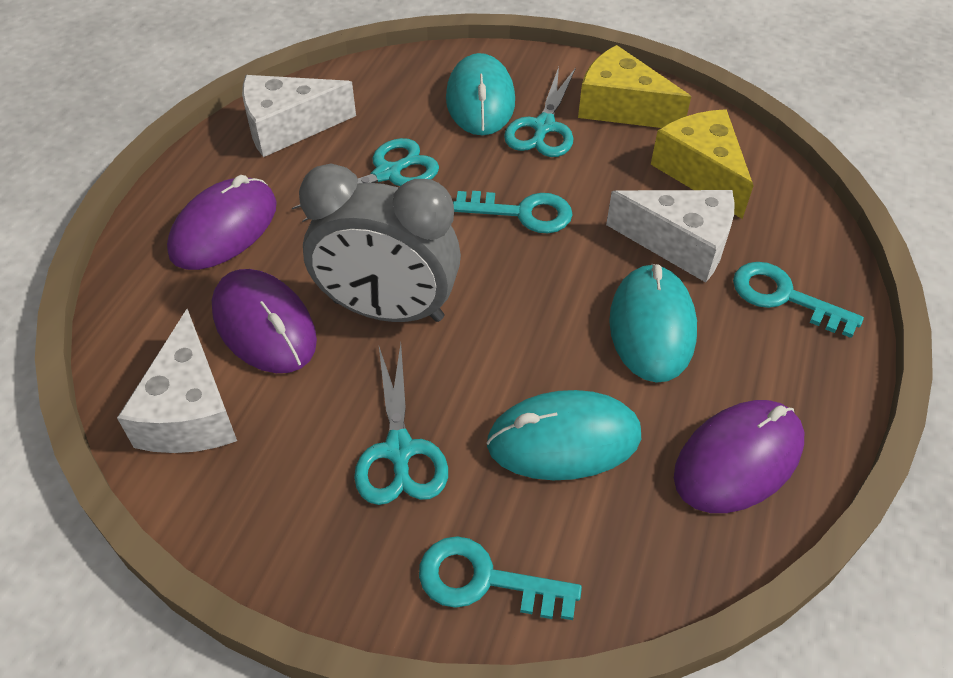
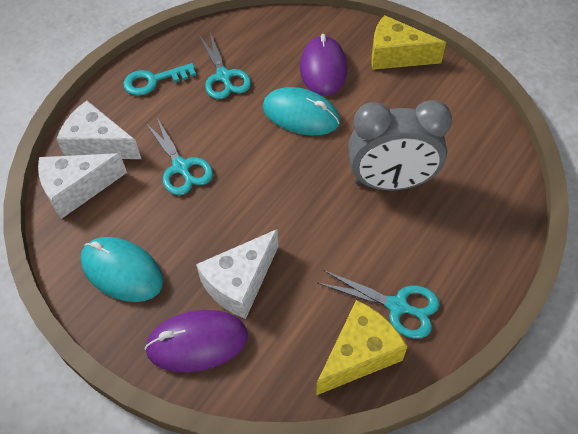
purple mouse: [167,175,277,270] [212,269,317,373] [674,400,804,513] = 3 -> [144,310,248,372] [300,34,347,96] = 2
turquoise key: [419,536,582,620] [453,191,573,233] [733,262,864,338] = 3 -> [123,63,196,96] = 1
turquoise mouse: [446,53,515,135] [486,390,641,480] [609,264,697,383] = 3 -> [80,237,163,302] [263,87,340,135] = 2

